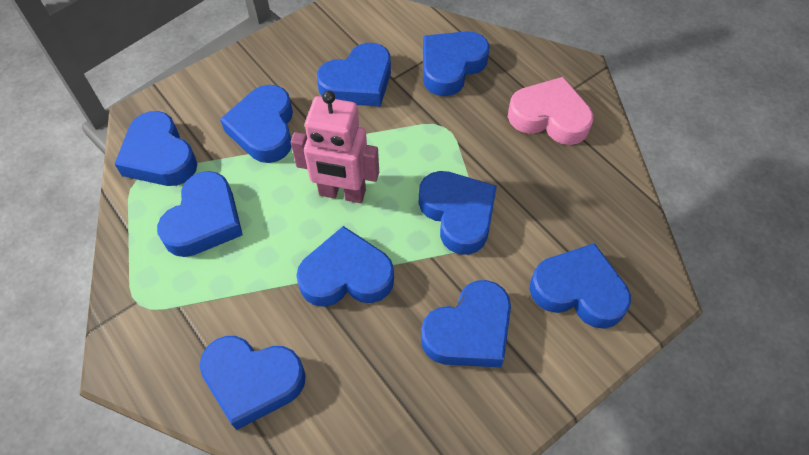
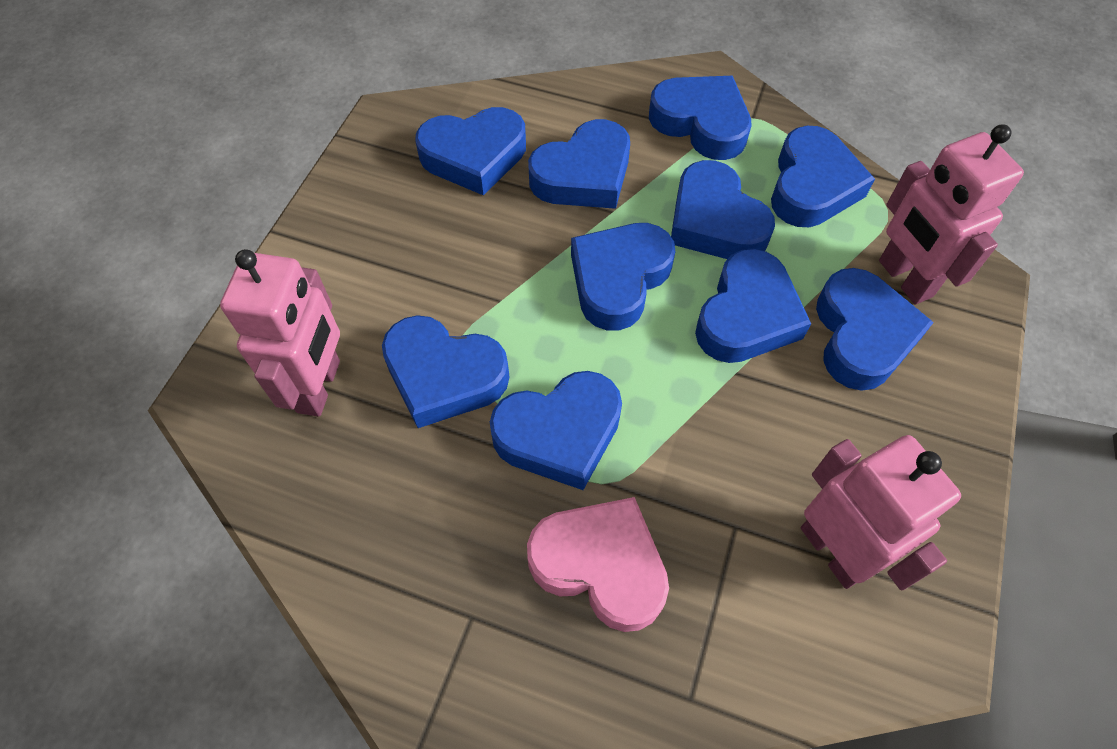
pink robot: [291,91,379,203] = 1 -> [220,249,340,417] [801,435,961,590] [879,124,1024,304] = 3

